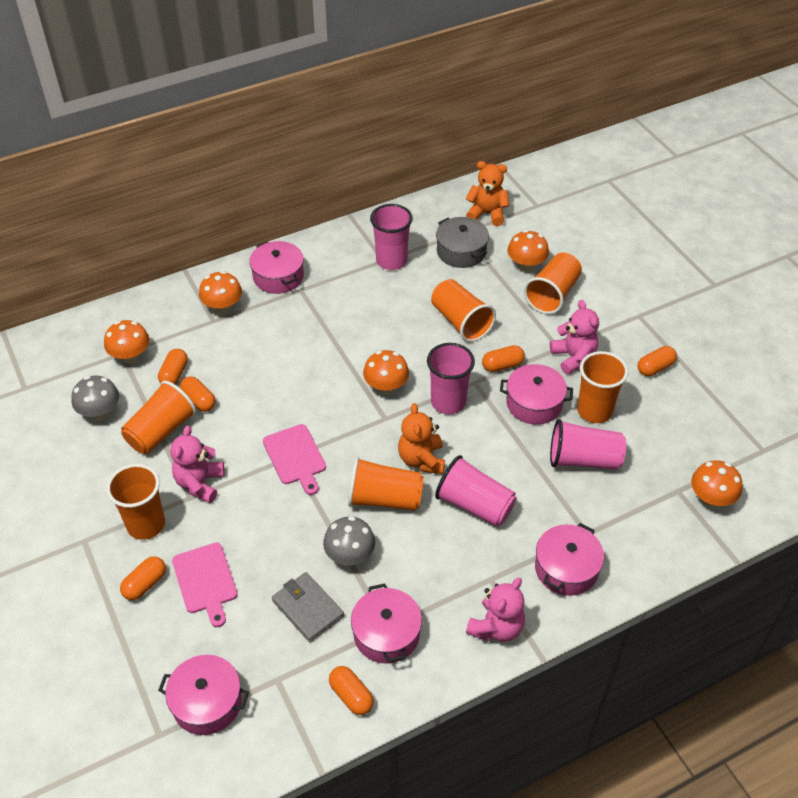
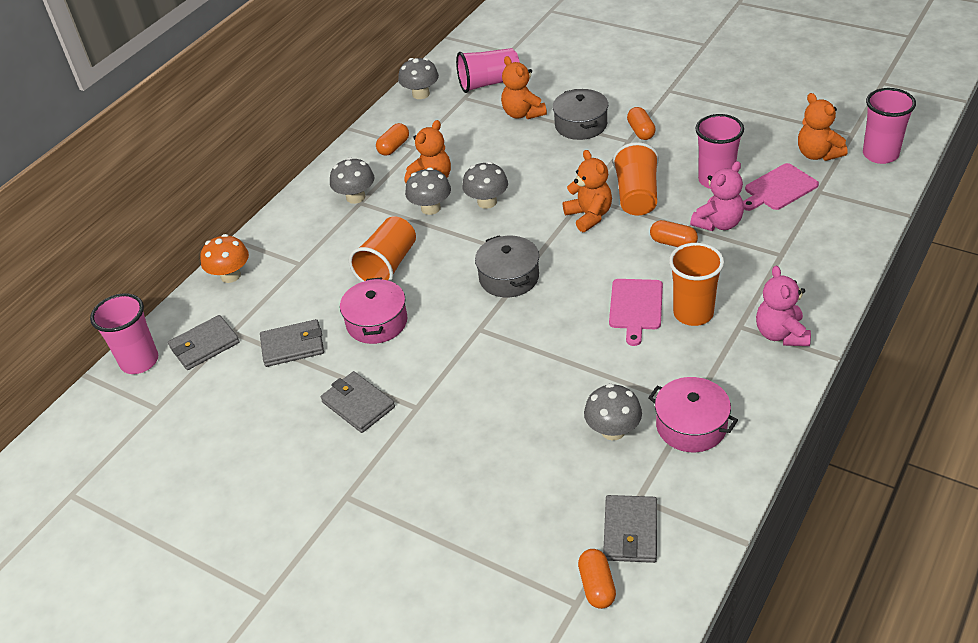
grey mushroom: [71,375,119,421] [323,516,375,566] = 2 -> [330,157,374,204] [398,58,439,99] [405,167,451,215] [462,161,508,209] [584,383,642,440] = 5
grey pot: [436,217,489,268] = 1 -> [475,235,539,297] [553,89,608,140] = 2
grey wallet: [272,572,344,642] = 1 -> [168,315,240,370] [260,319,324,367] [321,371,395,433] [603,495,657,563] = 4
orange capsule: [120,556,166,600] [158,349,188,384] [180,376,216,412] [329,666,374,715] [482,345,525,372] [638,346,677,376] = 6 -> [376,123,409,156] [578,549,616,609] [627,107,656,140] [650,220,698,247] = 4
orange cup: [106,464,165,540] [121,381,197,454] [348,457,424,511] [431,279,496,342] [524,253,582,314] [577,351,628,423] = 6 -> [349,216,416,282] [613,142,659,215] [669,243,724,326] = 3
orange mushroom: [104,320,149,364] [199,271,242,314] [363,350,409,395] [507,230,549,272] [691,460,742,508] = 5 -> [200,234,249,283] = 1
orange teddy bear: [398,403,445,474] [466,161,509,226] = 2 -> [405,120,451,183] [501,56,547,119] [563,150,612,232] [798,93,848,161] = 4
pink pot: [158,655,249,735] [249,241,304,294] [351,583,422,664] [500,364,573,425] [535,523,604,596] = 5 -> [340,277,408,344] [648,377,738,452] = 2
pink teddy bear: [170,426,225,503] [466,578,525,642] [550,300,599,374] = 3 -> [690,161,744,231] [756,266,811,346] = 2

